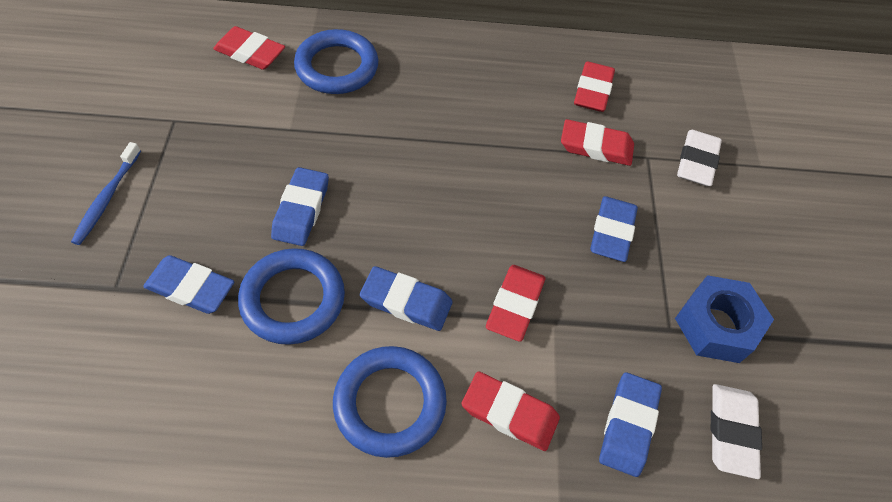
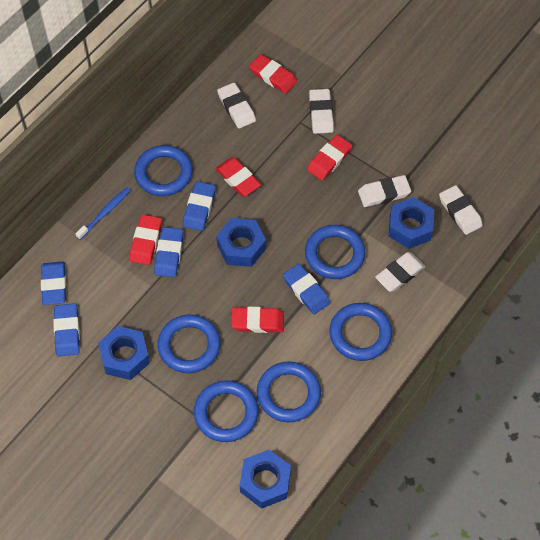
blue nut: [675,275,774,363] = 1 -> [98,326,150,380] [216,218,266,267] [240,450,291,509] [388,197,434,249] = 4
blue ring: [238,248,345,345] [294,29,378,94] [333,346,447,458] = 3 -> [134,145,193,196] [157,315,221,373] [194,380,259,442] [257,362,321,422] [305,225,365,279] [329,303,392,361] = 6
white eraser: [677,130,722,186] [711,384,762,479] = 2 -> [217,83,256,128] [309,89,334,134] [358,175,411,207] [375,252,426,292] [439,185,483,235] = 5

